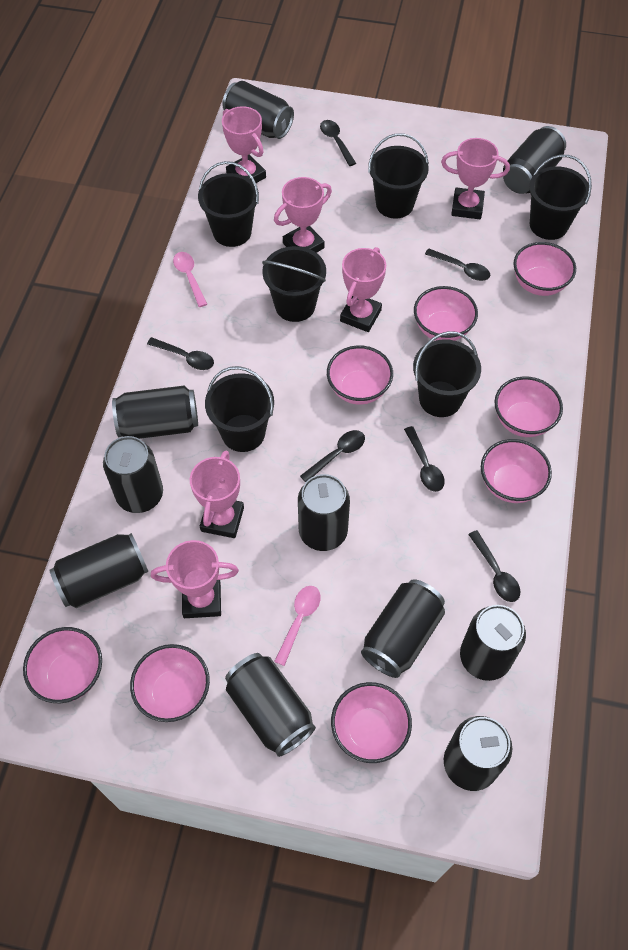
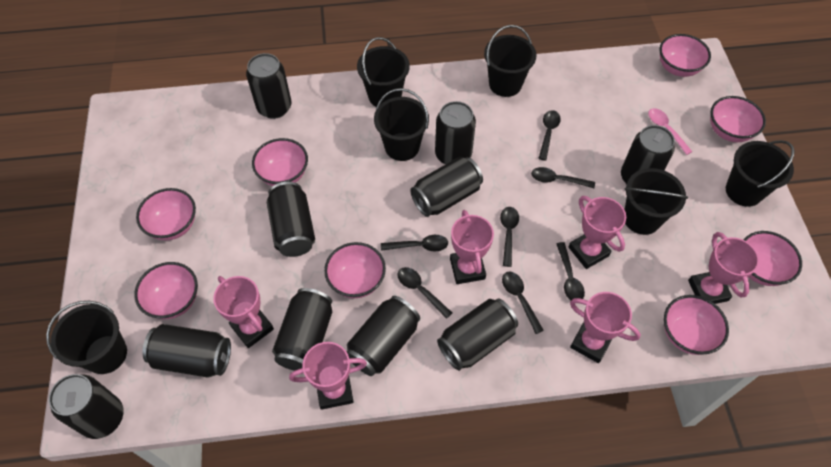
black spoon: [147,337,214,370] [300,430,365,482] [320,120,356,166] [404,426,445,492] [425,248,490,281] [468,530,521,602] = 6 -> [381,235,448,252] [397,267,452,319] [500,207,519,267] [502,271,544,334] [531,167,595,188] [538,110,561,161] [557,242,585,300] = 7
pink spoon: [173,252,207,307] [274,586,321,666] = 2 -> [648,108,692,155] = 1

